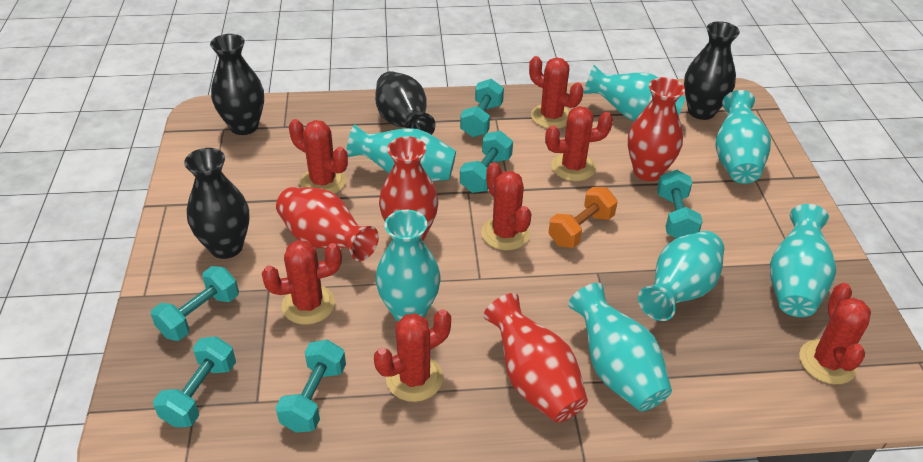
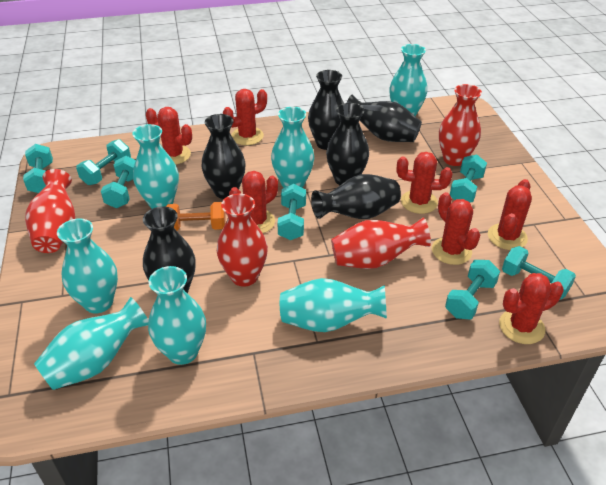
black vase: [184,148,250,259] [210,34,264,135] [375,71,436,135] [684,21,740,120] = 4 -> [143,206,196,293] [201,114,246,199] [308,70,344,150] [311,174,401,219] [326,103,369,185] [346,94,422,142] = 6
turquoise dumbbell: [151,266,239,341] [153,336,236,427] [275,340,346,433] [460,79,504,137] [460,131,513,193] [657,170,703,239] = 6 -> [23,144,53,193] [76,139,131,185] [101,156,136,208] [277,184,306,240] [445,260,500,319] [450,154,487,203] [502,246,576,299] = 7

